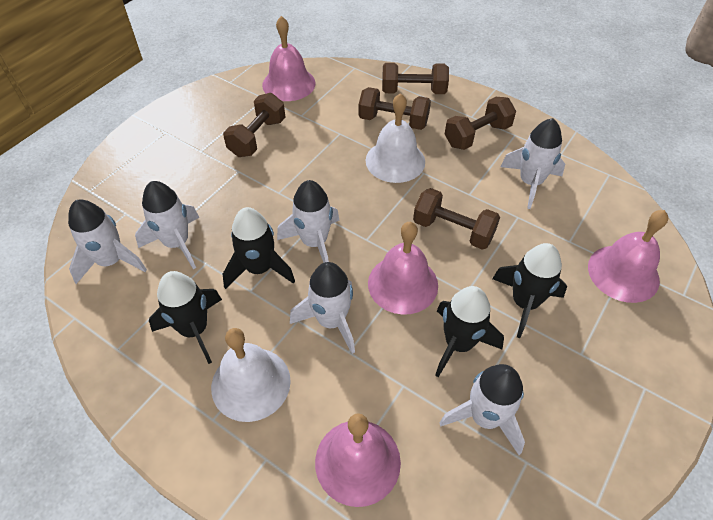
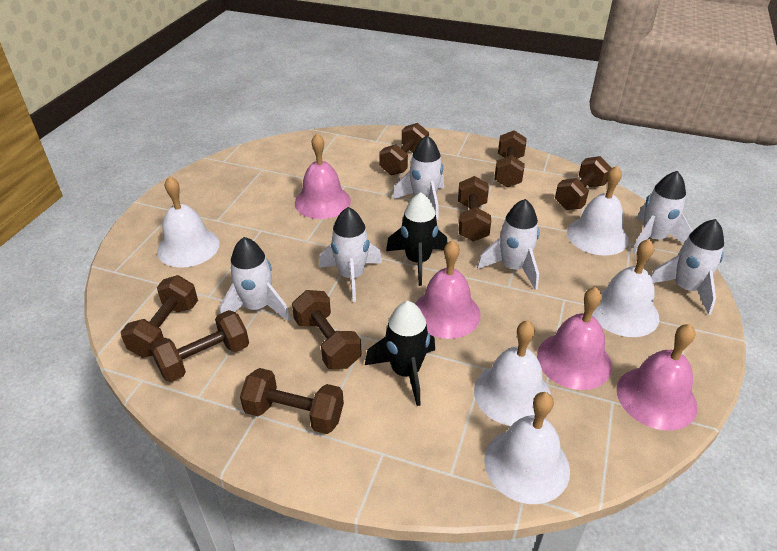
black rocket: [149,271,222,364] [223,207,295,289] [435,286,504,377] [492,243,567,338] = 4 -> [365,301,435,406] [386,192,447,286] = 2
brown dumbbell: [223,93,285,157] [359,87,431,130] [382,63,449,94] [413,188,500,250] [445,97,516,150] = 5 -> [121,275,198,358] [150,310,249,382] [240,368,344,434] [292,290,362,369] [380,123,429,175] [458,176,491,242] [494,130,527,187] [555,156,612,210] = 8
white bell: [211,328,291,422] [366,93,425,183] = 2 -> [157,176,220,268] [474,321,551,426] [484,392,570,504] [567,166,629,256] [592,239,659,337] = 5

